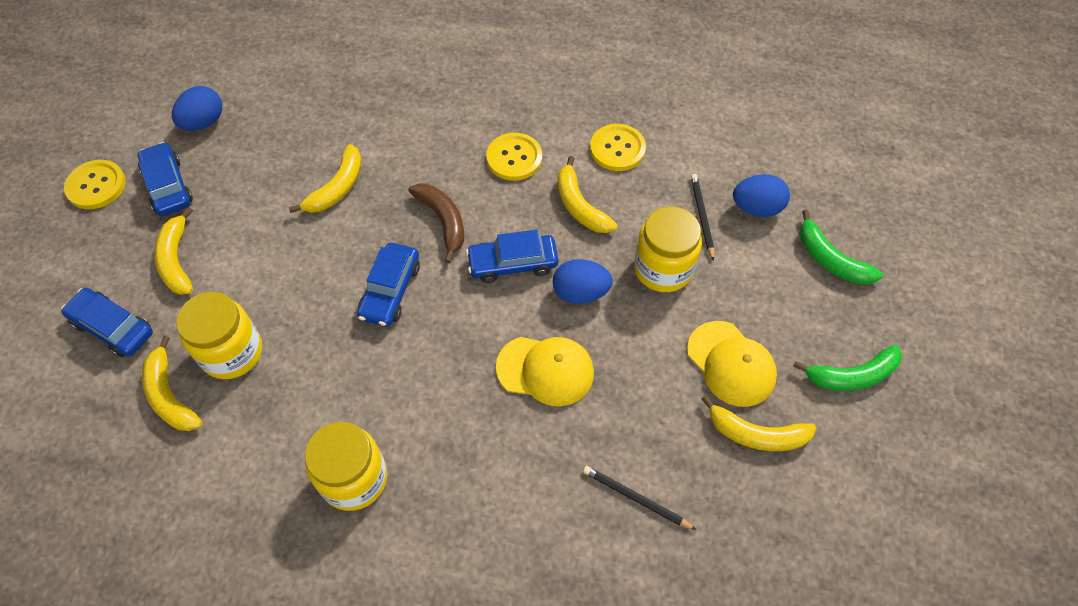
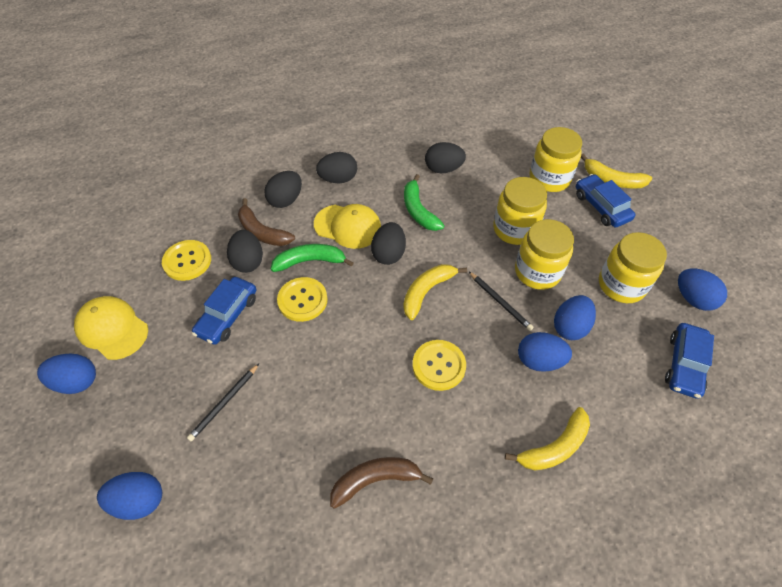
black egg: none = 0 -> [227,230,263,273] [264,171,302,208] [316,152,357,183] [371,222,406,265] [425,142,466,173] = 5
blue car: [61,288,153,357] [138,142,193,216] [357,243,420,327] [466,230,558,283] = 4 -> [192,277,257,345] [576,174,635,228] [665,323,714,399] = 3
blue egg: [172,86,222,131] [553,259,613,304] [733,174,790,217] = 3 -> [37,353,96,394] [97,472,162,520] [518,332,572,372] [554,295,596,340] [678,269,727,311] = 5
brown banana: [408,183,464,263] = 1 -> [238,198,295,246] [330,457,433,509] = 2
yellow banana: [142,336,202,431] [154,207,193,295] [289,144,362,213] [558,156,618,233] [701,395,816,451] = 5 -> [403,264,467,320] [505,407,590,471] [581,153,652,189] = 3
yellow jar: [176,292,262,379] [305,422,387,511] [634,206,702,292] = 3 -> [493,177,547,245] [515,219,574,290] [530,127,582,192] [599,232,667,303] = 4

